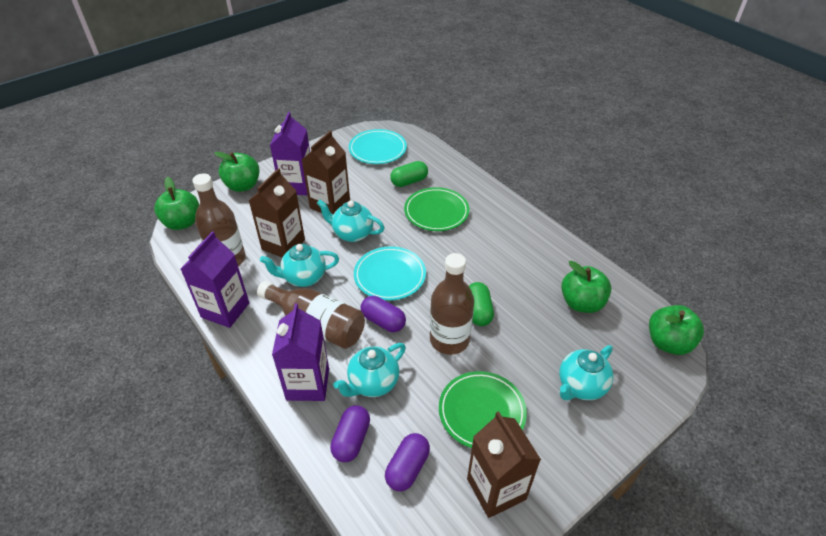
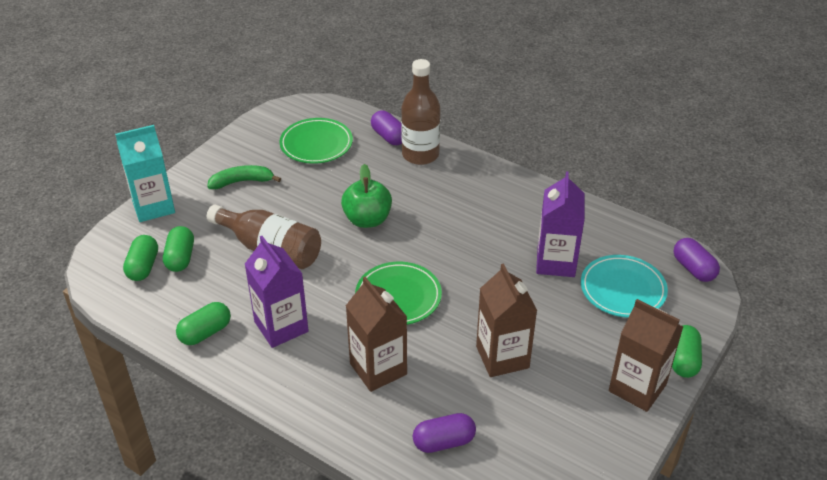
brown bottle: [193,173,245,266] [257,281,365,349] [430,253,474,355] = 3 -> [207,205,321,269] [401,59,440,165] = 2
green apple: [154,177,199,230] [214,152,259,192] [561,261,611,313] [649,305,704,355] = 4 -> [341,164,392,228] = 1
green banana: none = 0 -> [207,165,281,189] = 1
green capsule: [390,161,428,187] [469,282,494,326] = 2 -> [123,235,158,281] [163,226,194,272] [176,302,231,345] [672,325,702,378] = 4
purple carton: [181,231,249,328] [270,112,310,196] [272,303,329,401] = 3 -> [245,236,309,348] [536,171,585,277] = 2
turquoise carton: none = 0 -> [115,125,175,222] = 1
turquoise plate: [349,129,407,164] [354,246,426,300] = 2 -> [581,255,668,318] = 1
turquoise teapot: [260,244,339,287] [317,200,385,242] [333,343,406,397] [559,345,613,400] = 4 -> none = 0

